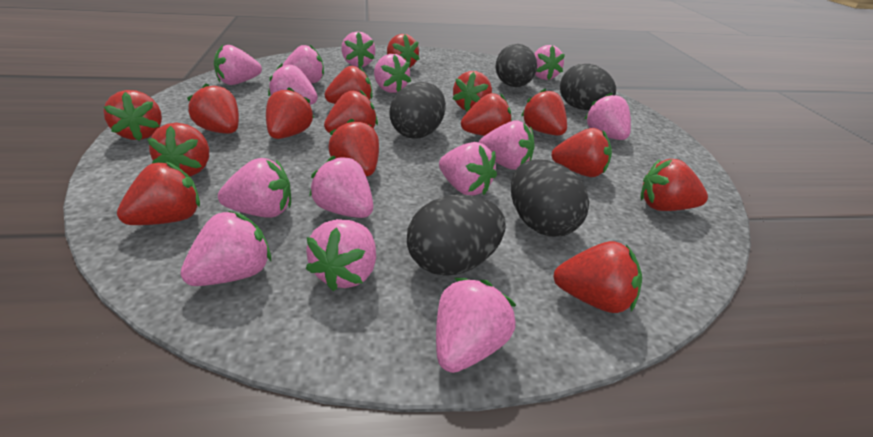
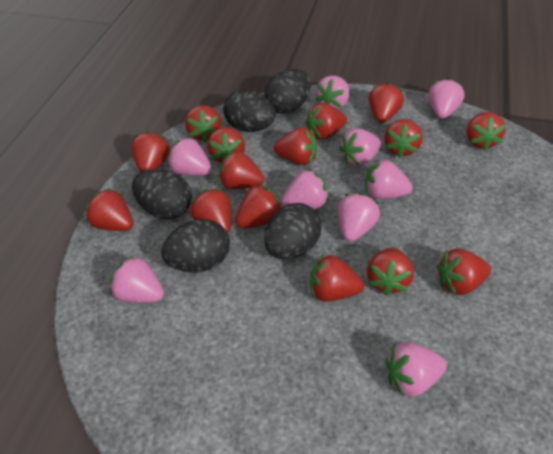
pink strawberry: [180,211,271,286] [214,45,262,85] [218,158,291,218] [268,64,318,105] [283,45,324,83] [306,219,376,291] [309,155,373,218] [341,32,375,67] [374,54,411,93] [436,278,516,373] [439,142,497,196] [479,120,535,170] [534,45,565,80] [585,93,631,140] = 14 -> [110,255,164,303] [168,137,212,176] [281,169,329,209] [315,75,349,109] [338,193,380,242] [339,128,381,167] [365,159,413,199] [385,342,447,397] [429,78,464,119] = 9

